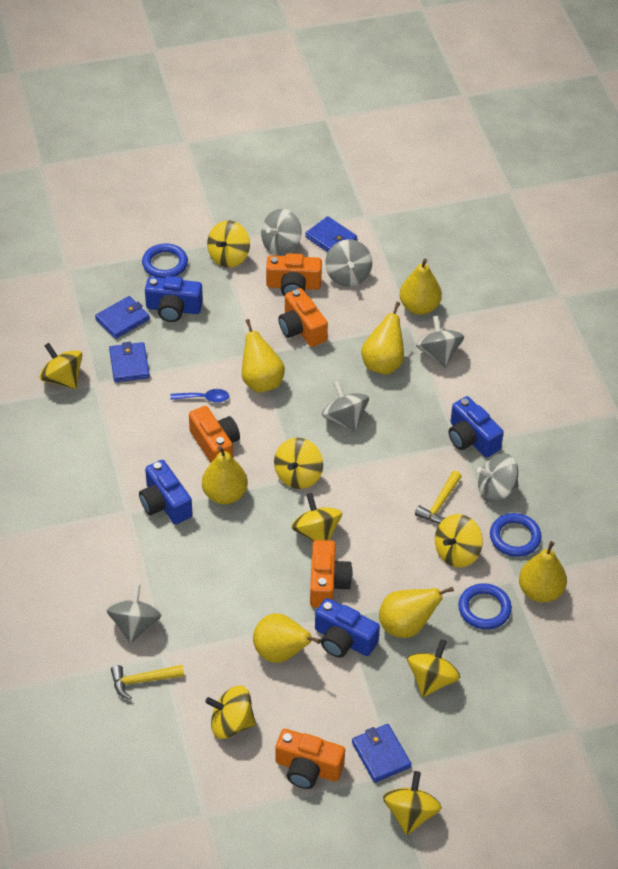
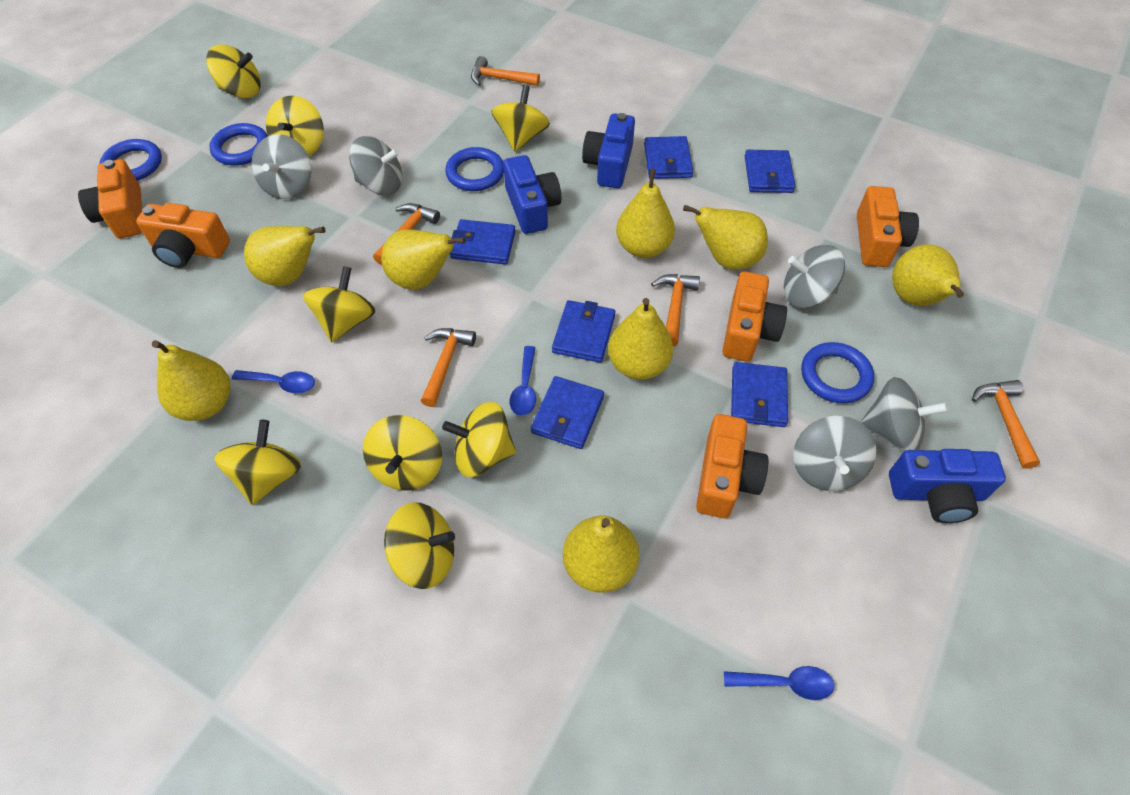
blue camera: [139,460,193,524] [145,276,203,322] [315,598,380,658] [449,396,504,457] = 4 -> [503,155,561,234] [582,113,635,188] [889,449,1006,523] = 3
blue ring: [142,244,188,278] [458,583,512,630] [490,513,542,557] = 3 -> [100,139,162,181] [209,123,268,166] [445,147,504,191] [801,342,874,403] = 4
blue spoon: [170,389,229,403] = 1 -> [232,370,315,394] [510,346,536,416] [724,666,834,700] = 3
blue wallet: [95,296,150,339] [109,342,150,382] [305,216,357,252] [352,724,411,783] = 4 -> [450,219,516,265] [531,376,604,449] [552,300,615,363] [644,136,693,179] [731,362,788,427] [745,150,796,193] = 6
grey spinning top: [106,584,161,644] [261,209,301,256] [322,381,369,433] [325,239,372,287] [416,316,464,368] [477,453,518,503] = 6 -> [252,134,312,199] [349,136,402,195] [784,245,845,308] [793,416,877,491] [860,377,948,452] = 5
orange hammer: none = 0 -> [373,203,440,265] [421,328,476,407] [471,56,540,86] [651,274,700,347] [972,380,1040,469] = 5
yellow hammer: [111,665,184,700] [415,471,462,523] = 2 -> none = 0
yellow pear: [202,446,248,504] [242,319,285,393] [253,613,321,663] [361,302,404,375] [379,587,454,638] [400,259,442,315] [519,541,567,603] = 7 -> [152,340,230,421] [244,226,325,286] [381,229,466,290] [563,516,639,593] [608,298,673,380] [616,169,675,258] [683,205,768,270] [892,244,964,306] = 8

